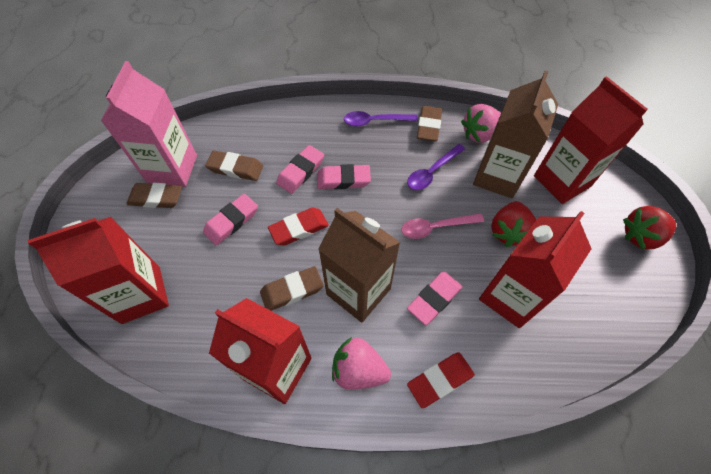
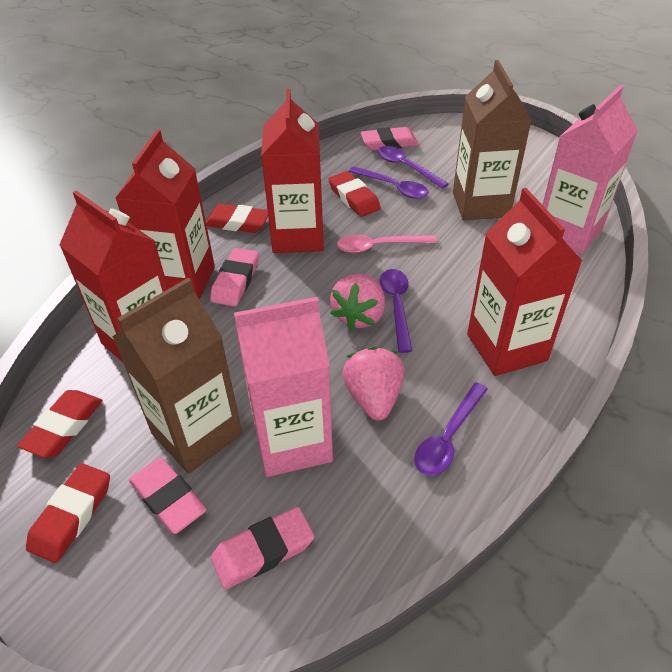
brown eraser: [126,183,182,208] [205,150,263,181] [260,266,323,311] [417,106,442,141] = 4 -> none = 0
pink carton: [101,61,197,187] = 1 -> [234,297,333,477] [543,85,638,254] = 2
purple spoon: [344,111,418,127] [407,144,465,190] = 2 -> [349,166,429,199] [377,146,449,189] [380,269,412,353] [414,382,488,476] = 4
red eraser: [268,207,329,246] [407,352,475,408] = 2 -> [17,390,103,458] [26,463,110,563] [206,204,268,233] [328,171,381,217] = 4
red strawberry: [491,201,536,247] [623,206,676,250] = 2 -> none = 0

